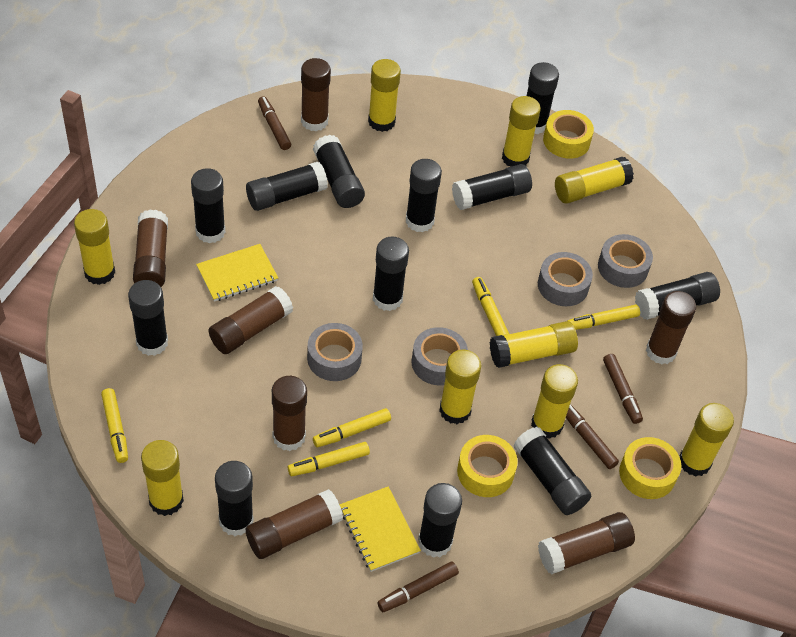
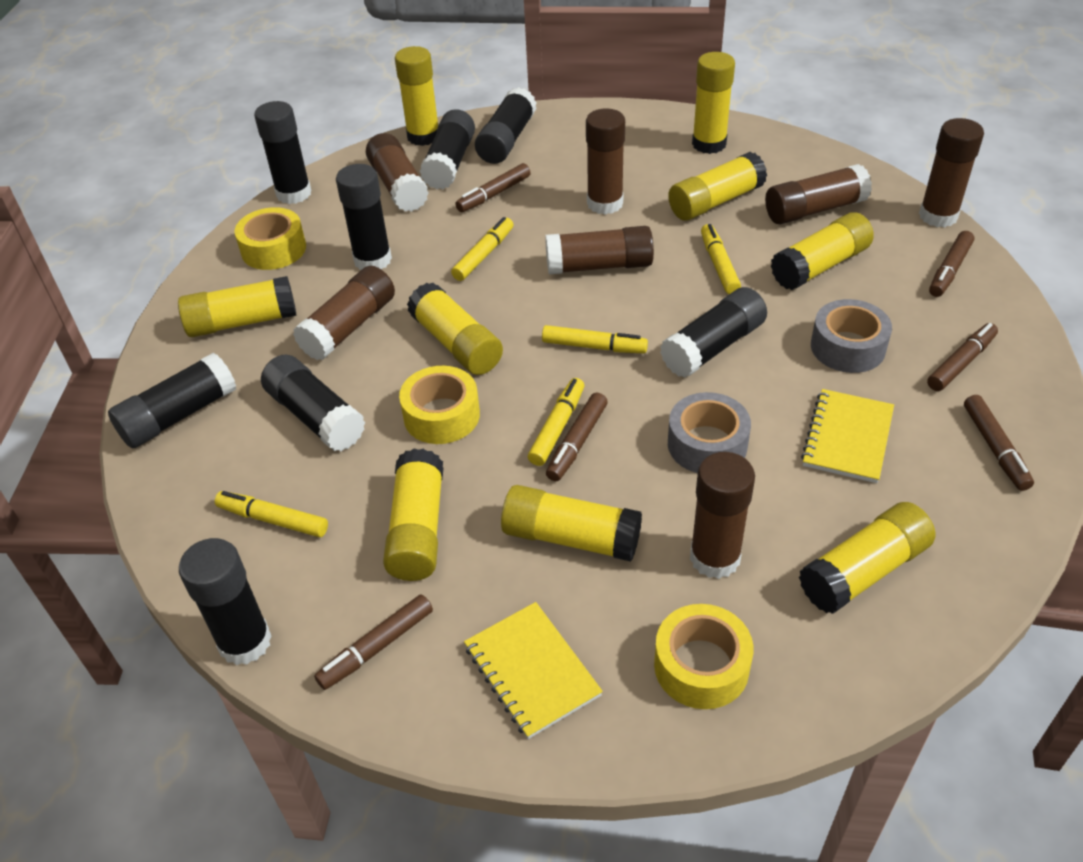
black glue stick: [128,280,168,356] [191,168,225,243] [215,461,254,536] [246,162,328,211] [313,135,365,208] [373,237,409,311] [406,159,442,233] [418,483,462,558] [452,164,532,210] [513,427,591,515] [527,62,559,134] [635,272,720,320] = 12 -> [108,352,236,449] [179,538,272,665] [254,101,312,204] [261,355,365,451] [336,164,392,270] [419,109,475,189] [475,87,537,164] [660,287,767,378] = 8
brown marker: [258,96,291,150] [377,562,459,612] [566,404,619,469] [603,354,643,424] = 4 -> [314,594,433,690] [455,163,531,212] [546,392,608,481] [927,323,998,391] [929,231,975,297] [964,395,1034,491] = 6
grey tape: [307,323,363,381] [411,327,468,385] [538,252,593,306] [598,234,653,288] = 4 -> [668,392,751,473] [811,299,892,373] = 2

